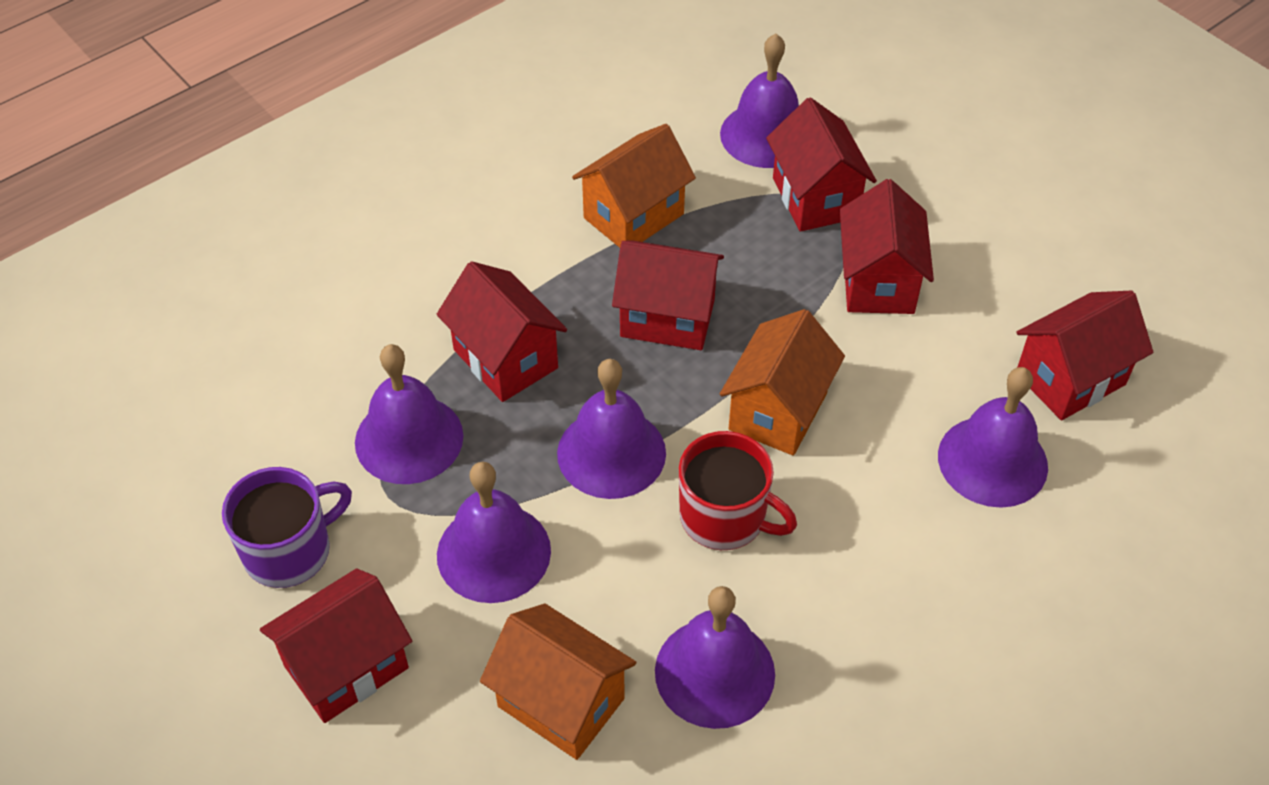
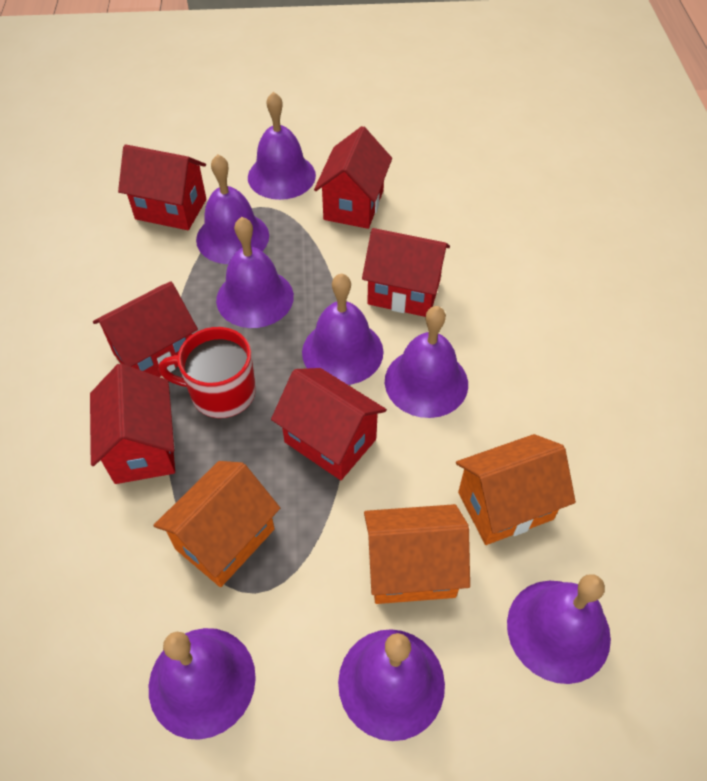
purple bell: [355,344,464,484] [437,462,551,603] [557,359,666,499] [655,586,775,729] [720,34,799,168] [938,367,1048,508] = 6 -> [149,628,256,740] [196,154,269,264] [216,217,294,328] [248,92,316,200] [302,273,383,385] [338,629,445,741] [385,306,468,418] [507,574,611,684] = 8
purple mug: [222,467,352,588] = 1 -> none = 0

